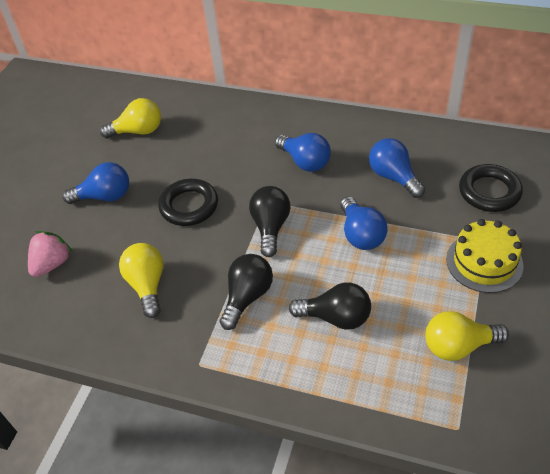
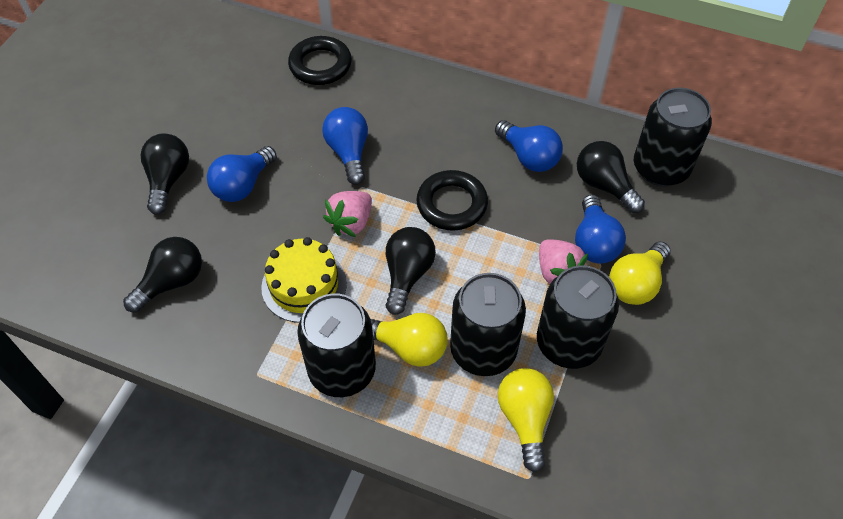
black can: none = 0 -> [297,293,376,397] [450,273,526,376] [537,265,619,369] [634,88,712,187] = 4
black light bulb: [220,254,273,330] [249,186,290,257] [289,282,371,330] = 3 -> [123,237,202,313] [141,134,189,215] [386,227,436,315] [577,141,645,213] = 4
pink strawberry: [28,231,73,277] = 1 -> [323,191,372,237] [539,239,588,284] = 2

